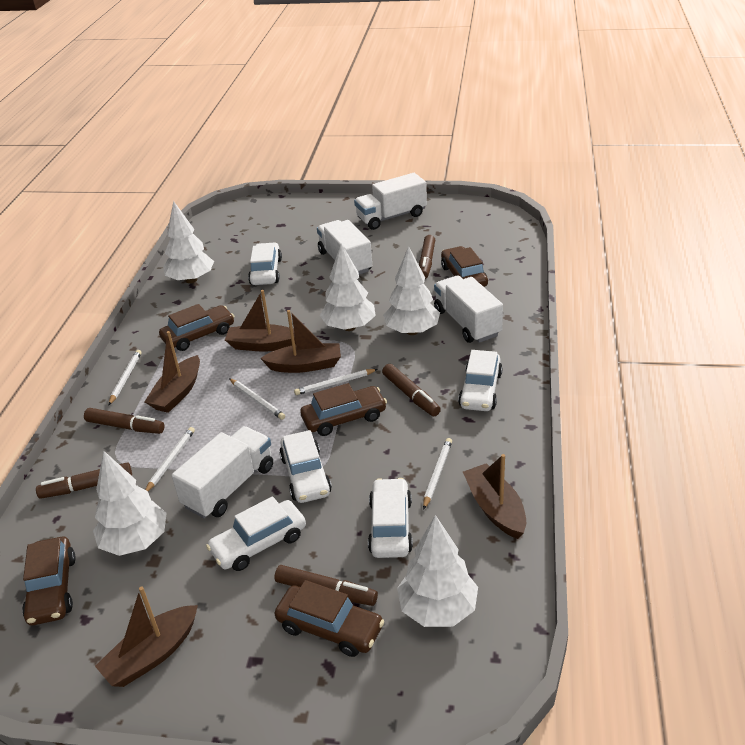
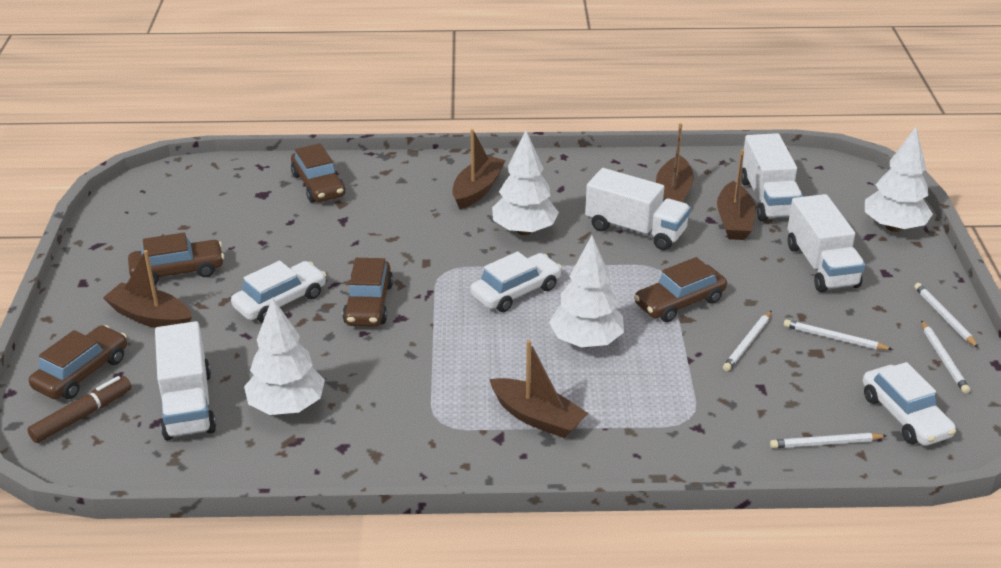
brown marker: [36,462,132,499] [84,408,164,434] [274,565,378,606] [382,364,441,416] [419,235,435,279] = 5 -> [27,376,132,443] = 1
white car: [206,496,306,571] [248,243,282,285] [279,430,332,503] [368,478,413,558] [458,350,503,411] = 5 -> [231,261,326,323] [470,251,562,312] [863,362,956,446] = 3
white tree: [93,451,167,556] [163,201,214,283] [320,243,376,331] [383,246,440,335] [397,515,478,627] = 5 -> [244,297,325,415] [492,130,559,235] [549,236,624,348] [865,127,933,232] = 4

